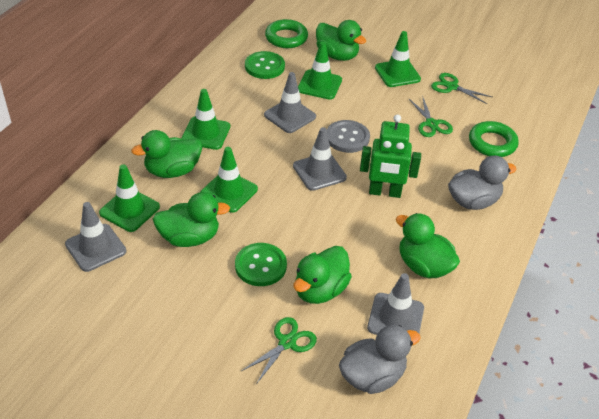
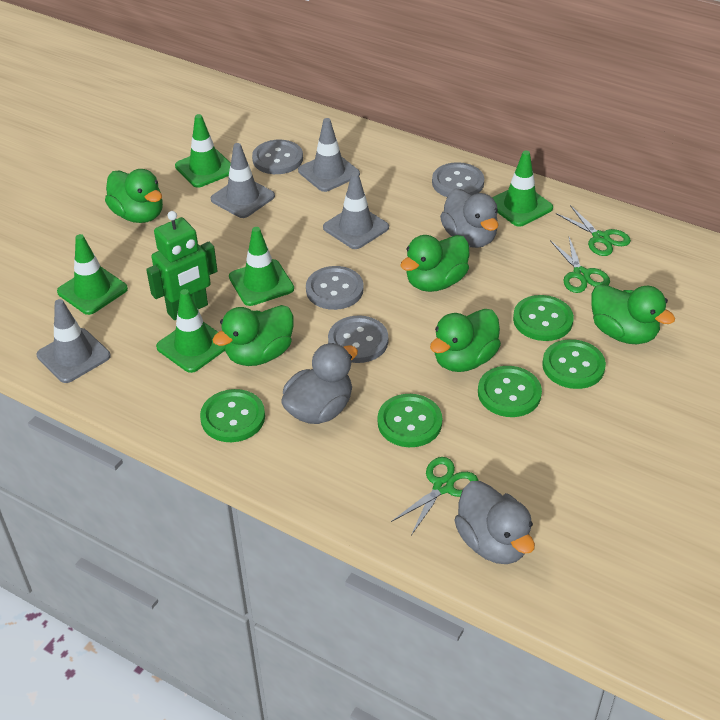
green button: [235,243,287,286] [245,51,285,79] = 2 -> [200,389,265,442] [378,394,442,447] [478,366,542,417] [513,295,574,341] [542,339,606,389] = 5
green ring: [265,19,308,48] [469,121,519,157] = 2 -> none = 0
grey button: [327,120,370,153] = 1 -> [252,140,303,174] [306,266,364,310] [328,315,388,363] [432,162,484,197] = 4
grey duck: [339,325,421,394] [448,155,517,210] = 2 -> [282,343,358,424] [440,189,499,248] [455,481,535,564] = 3

